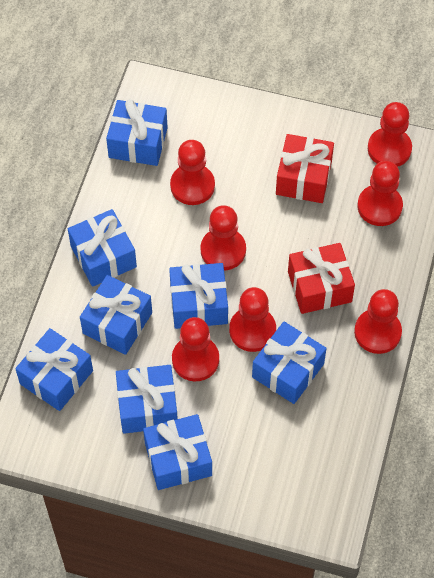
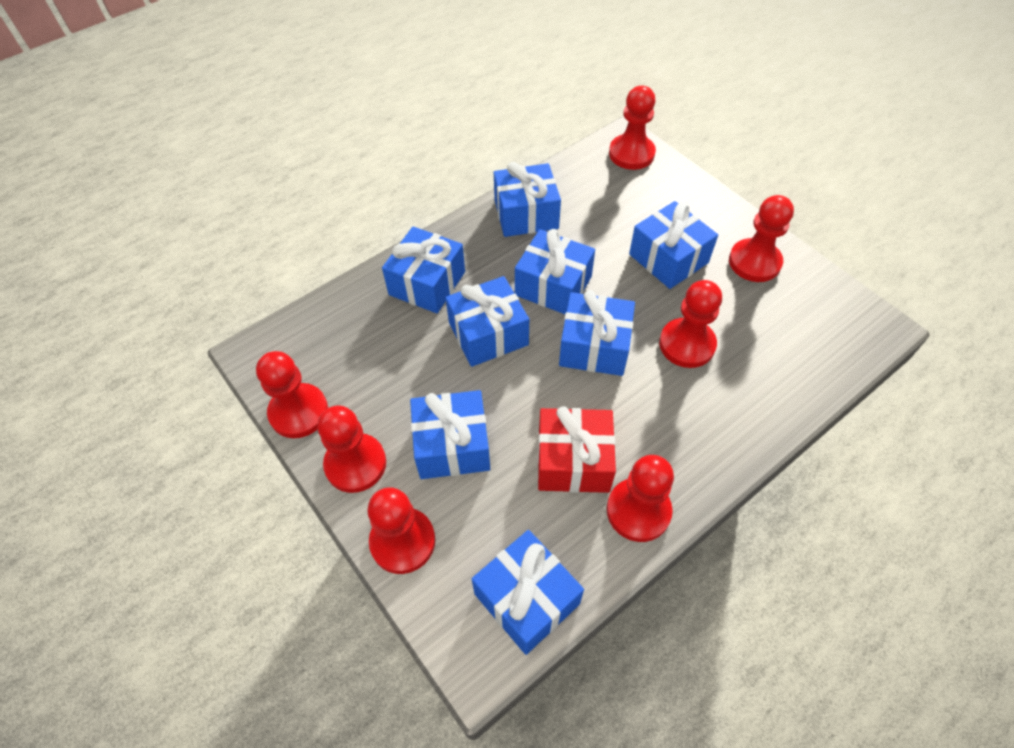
red gift: [276,134,334,203] [288,243,355,314] = 2 -> [538,406,616,493] = 1

